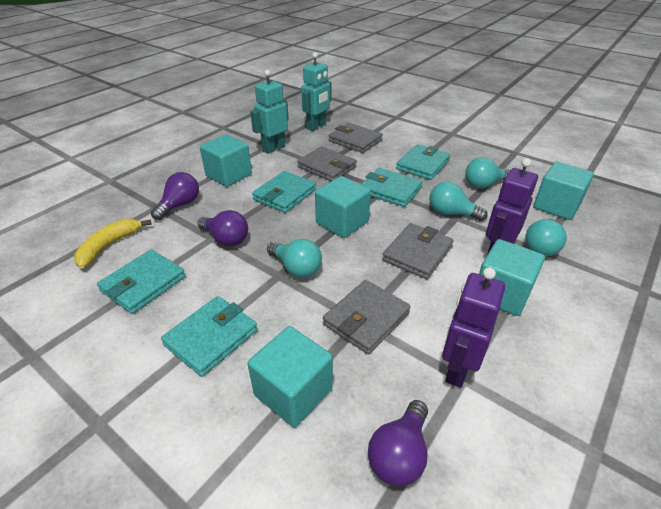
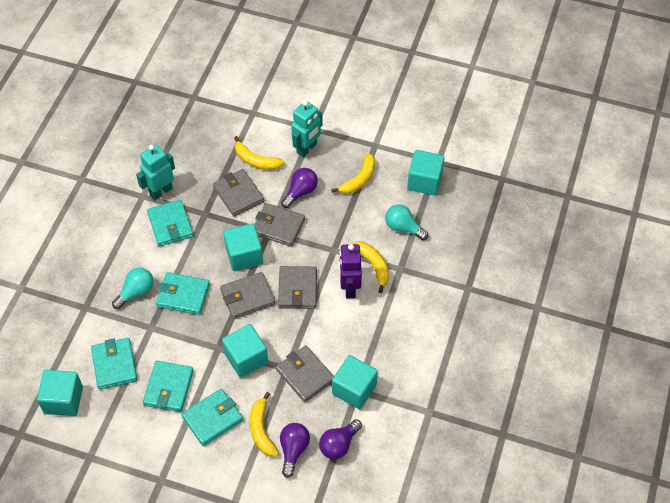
grey wallet: [297,146,357,181] [323,280,411,354] [329,123,383,153] [382,223,454,279] = 4 -> [213,169,264,216] [220,272,275,319] [254,203,305,247] [276,345,334,403] [278,266,317,309] = 5
purple robot: [442,267,505,388] [486,158,538,255] = 2 -> [339,244,362,298] = 1
turquoise light bulb: [267,239,322,278] [429,182,488,221] [465,157,511,189] [525,219,567,256] = 4 -> [112,267,154,309] [385,204,428,240] = 2
yellow banana: [74,219,151,268] = 1 -> [234,136,285,170] [250,392,279,457] [331,153,375,194] [351,241,389,293] = 4

